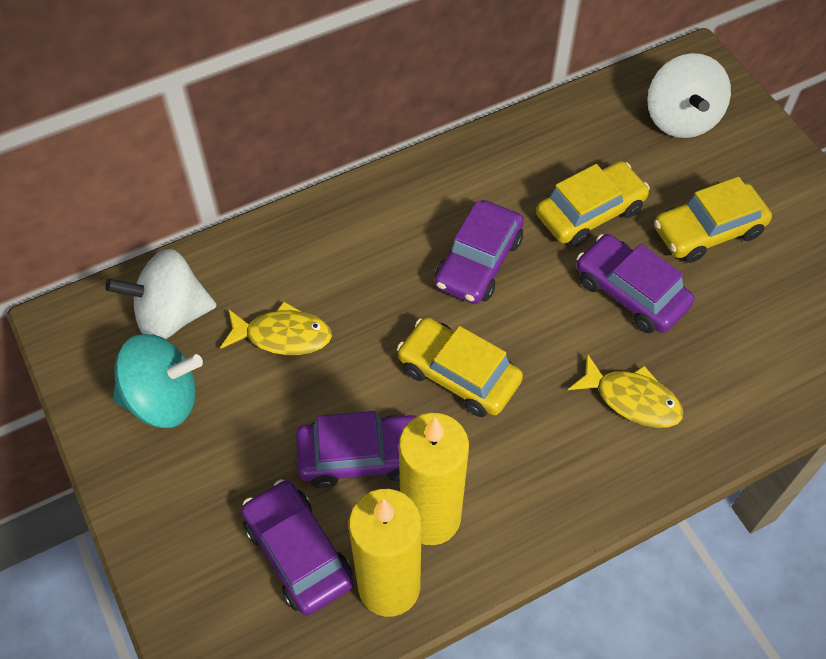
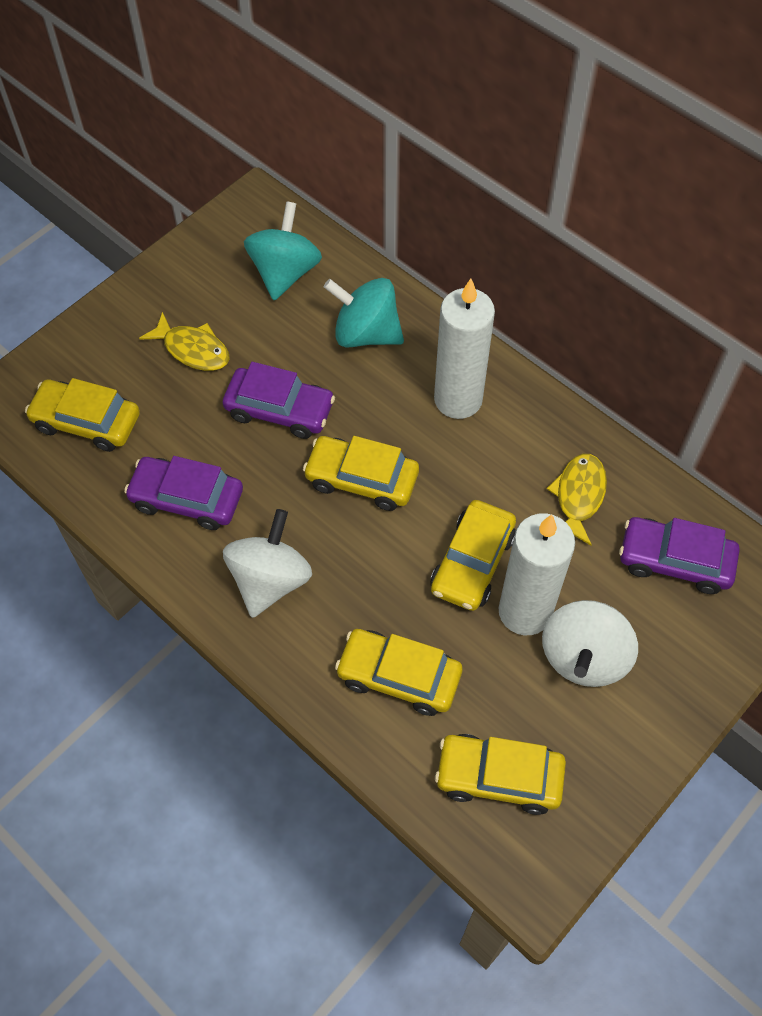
purple car: [241,479,353,616] [296,411,417,488] [434,200,524,304] [576,234,695,333] = 4 -> [124,456,243,530] [223,362,335,439] [619,517,740,594] = 3
turquoise spinning top: [113,334,203,428] = 1 -> [244,202,322,300] [324,278,404,348] = 2
white candle: none = 0 -> [434,279,495,419] [499,513,575,635] = 2
yellow candle: [349,489,422,617] [399,413,469,545] = 2 -> none = 0
yellow car: [397,317,523,417] [536,161,650,247] [654,177,772,263] = 3 -> [25,378,140,452] [303,436,419,511] [335,629,462,716] [430,500,516,611] [435,734,566,815] = 5

